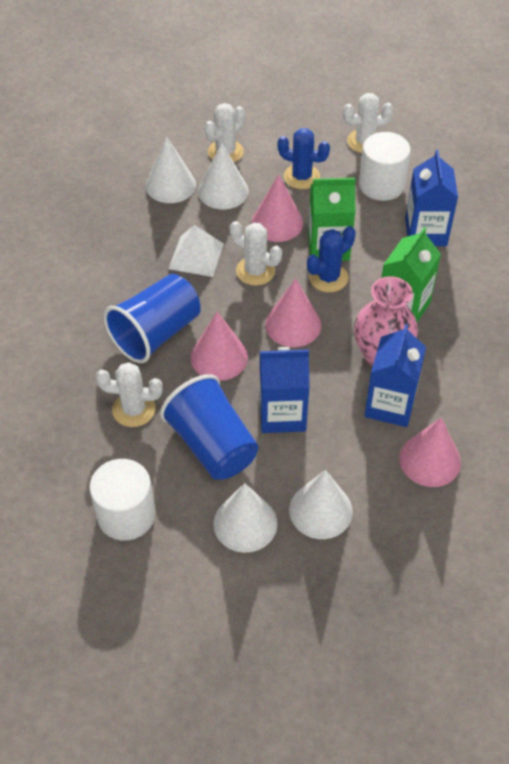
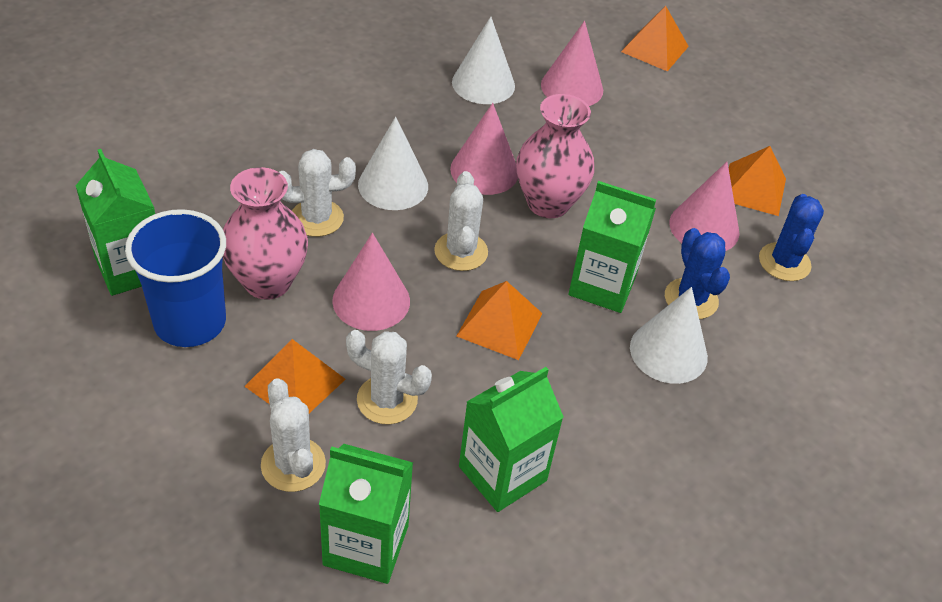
blue carton: [260,347,310,433] [364,324,426,427] [405,150,458,246] = 3 -> none = 0
blue cup: [104,274,201,363] [160,374,259,480] = 2 -> [125,209,226,347] = 1
green carton: [308,178,356,261] [382,227,441,322] = 2 -> [76,149,155,296] [319,444,413,584] [459,367,564,512] [569,181,656,313] = 4
orange pyramid: none = 0 -> [244,339,346,413] [456,281,543,360] [621,6,689,71] [729,146,786,216] = 4
pink vase: [354,276,418,367] = 1 -> [223,167,308,300] [516,94,594,218] = 2
white cone: [146,136,196,203] [198,142,249,209] [213,483,277,553] [289,470,353,539] = 4 -> [358,117,428,210] [452,17,515,104] [630,287,708,384] = 3
white cylinder: [89,459,155,541] [359,132,411,201] = 2 -> none = 0
white pyramid: [169,225,224,277] = 1 -> none = 0

